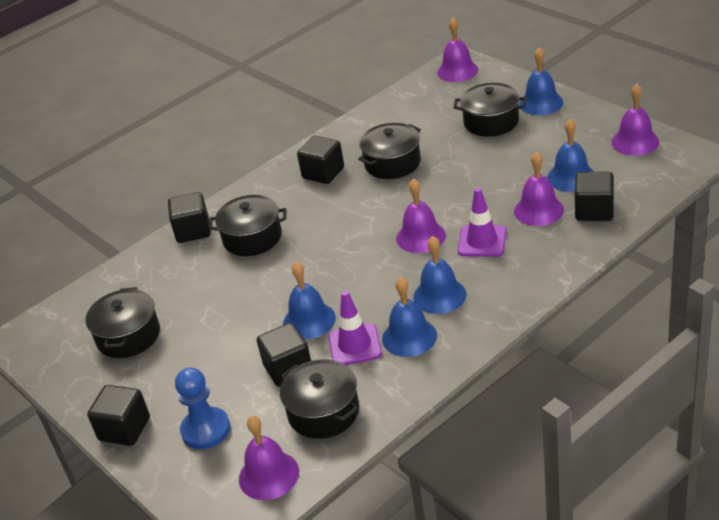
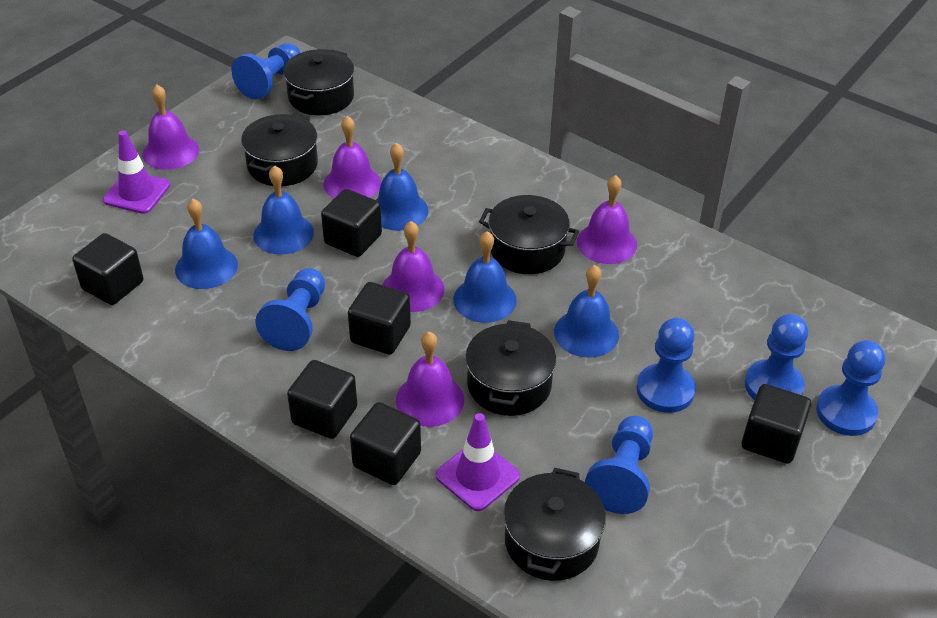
black cube: [87,385,150,446] [168,192,211,243] [257,323,311,387] [297,136,344,184] [575,172,614,221] = 5 -> [72,233,143,305] [287,360,357,439] [321,189,382,257] [348,282,411,355] [350,402,421,485] [742,384,811,464] = 6
blue pawn: [175,367,230,449] = 1 -> [232,43,301,100] [255,268,325,351] [585,416,653,514] [636,318,696,413] [745,314,808,400] [816,340,885,436] = 6

